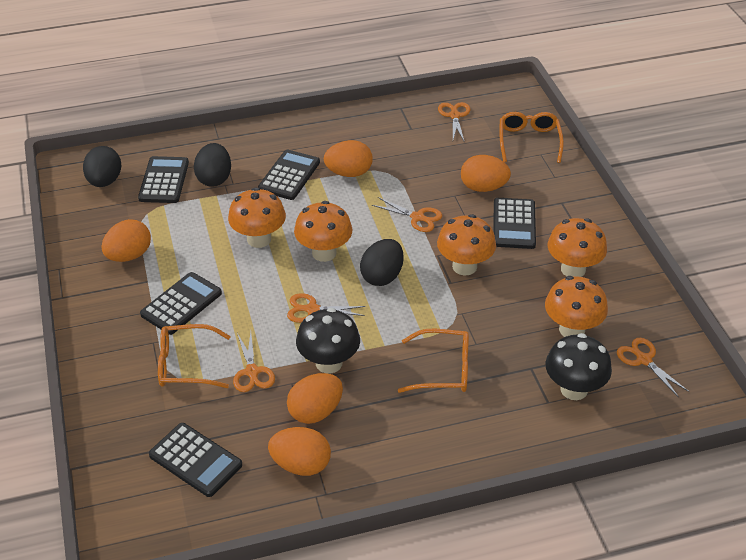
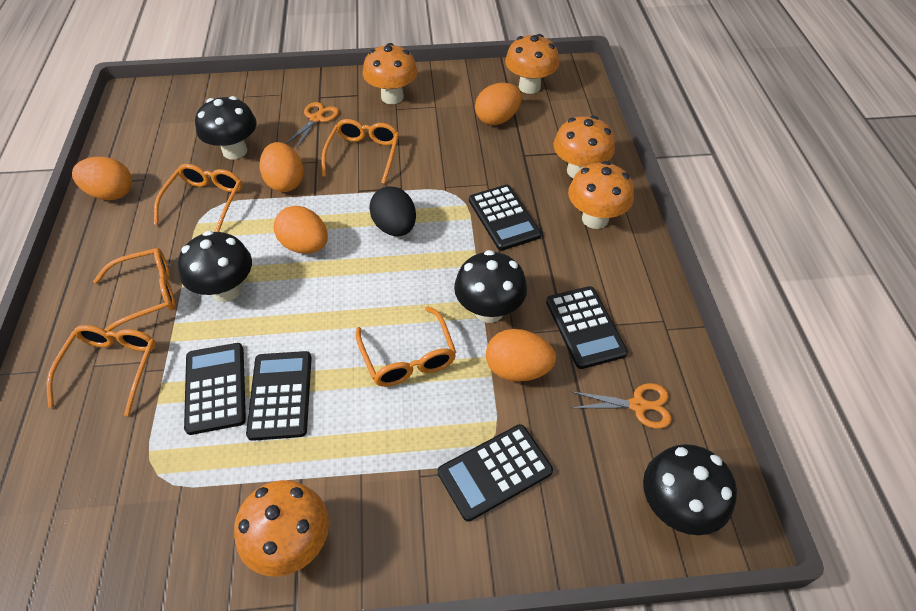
black egg: [83,146,121,187] [194,143,231,187] [360,239,404,286] = 3 -> [369,186,416,236] = 1
black mushroom: [296,308,360,374] [546,333,612,400] = 2 -> [178,231,252,302] [195,96,257,159] [454,250,527,323] [643,444,737,535] = 4
orange glasses: [158,324,231,388] [398,329,469,393] [500,112,564,163] = 3 -> [47,325,156,416] [93,248,176,332] [154,164,243,232] [322,119,399,184] [356,306,456,387] = 5
orange scissors: [233,332,275,392] [287,293,366,323] [372,197,442,232] [438,102,471,141] [617,338,689,398] = 5 -> [286,102,339,149] [572,383,672,429] = 2

